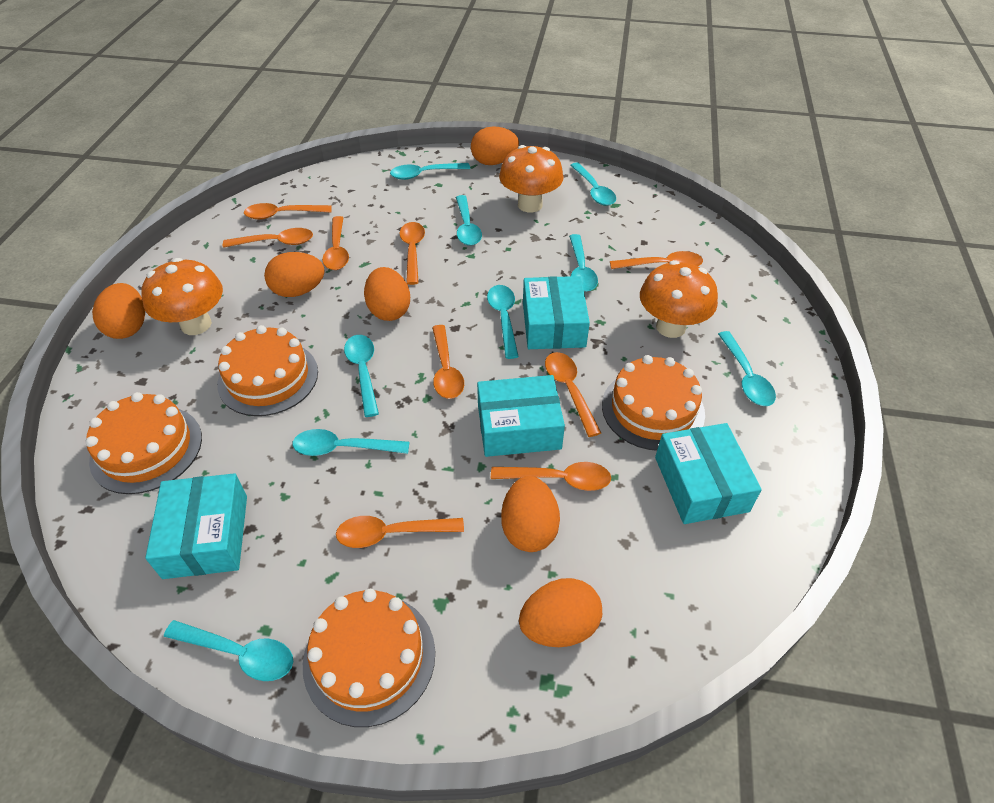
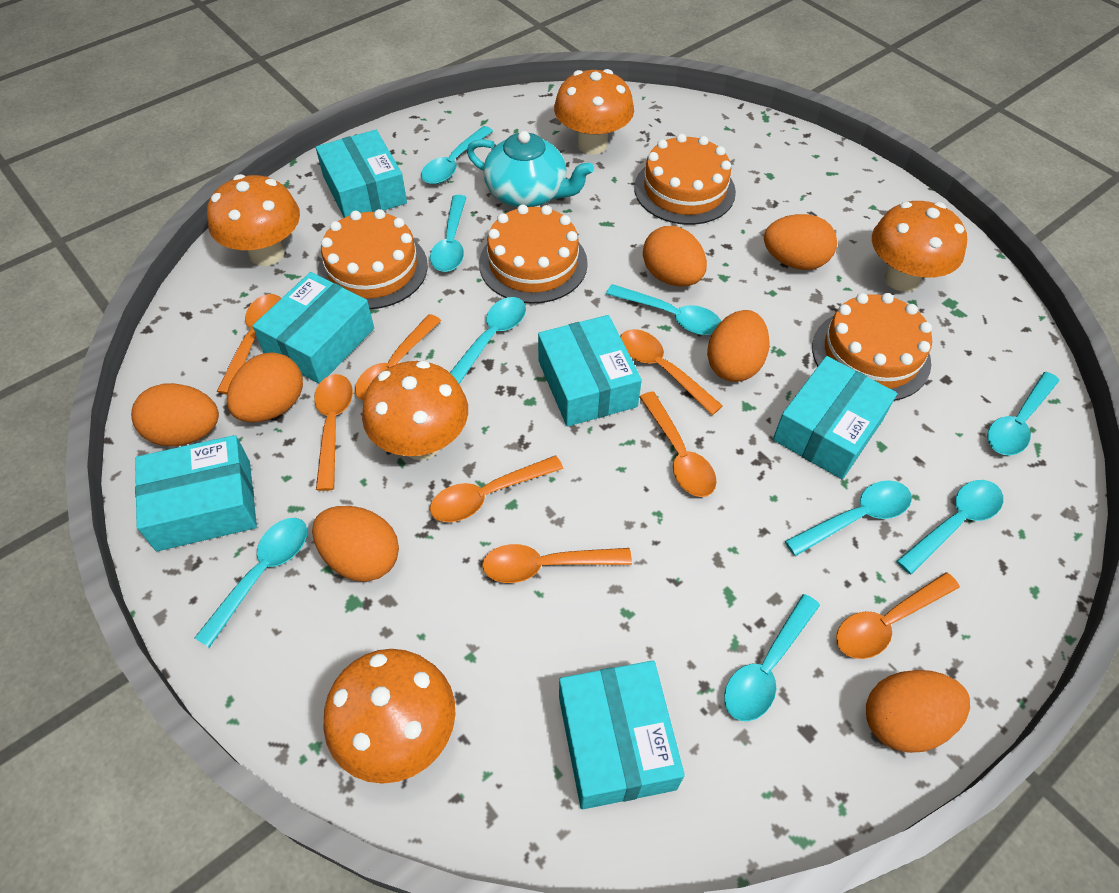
orange egg: [92,283,145,339] [264,252,325,297] [364,267,410,321] [471,126,519,165] [501,476,560,552] [519,578,602,647] = 6 -> [131,383,219,446] [227,352,303,422] [312,506,399,582] [643,226,707,286] [707,310,770,382] [764,214,837,270] [866,670,970,753] = 7
orange mushroom: [141,258,223,335] [499,145,564,212] [640,260,718,338] = 3 -> [207,174,300,266] [323,649,456,784] [362,361,468,460] [554,69,634,154] [872,201,967,292] = 5
orange spoon: [223,228,313,248] [244,203,331,219] [322,216,349,270] [336,516,464,548] [399,222,425,285] [432,325,464,399] [491,462,611,491] [545,352,601,437] [610,251,703,269] = 9 -> [217,294,281,395] [314,374,353,491] [355,314,441,401] [430,456,563,522] [482,544,632,583] [620,329,723,415] [640,392,717,497] [836,572,960,659] = 8
turquoise box: [145,473,247,579] [477,375,565,457] [523,276,590,349] [655,423,762,524] = 4 -> [135,435,257,551] [252,272,374,384] [316,130,407,218] [538,315,642,426] [559,660,685,809] [773,356,897,479] = 6
turquoise teapot: none = 0 -> [467,131,594,207] = 1

